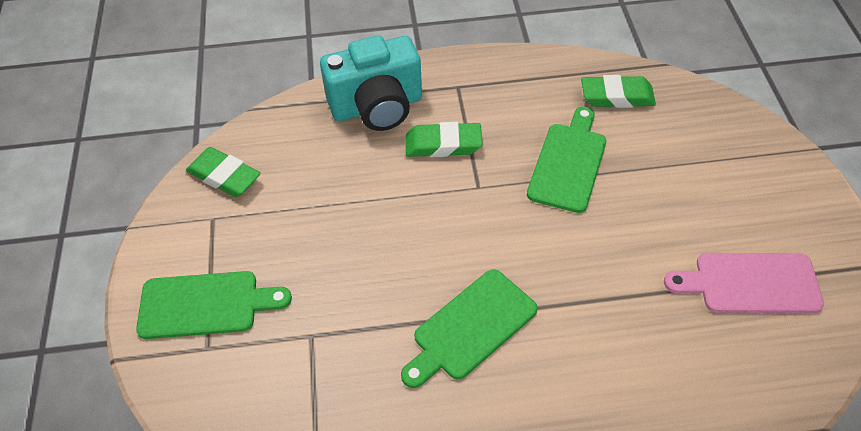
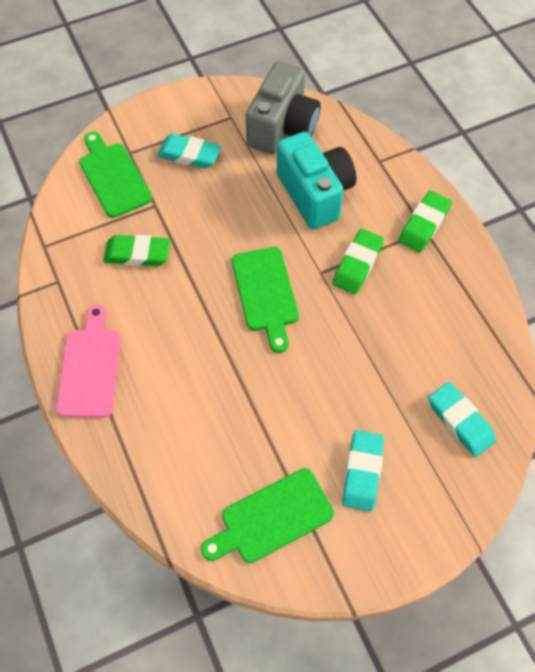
grey camera: none = 0 -> [246,61,321,154] = 1
turquoise eraser: none = 0 -> [157,134,221,168] [342,430,384,512] [429,382,496,457] = 3

